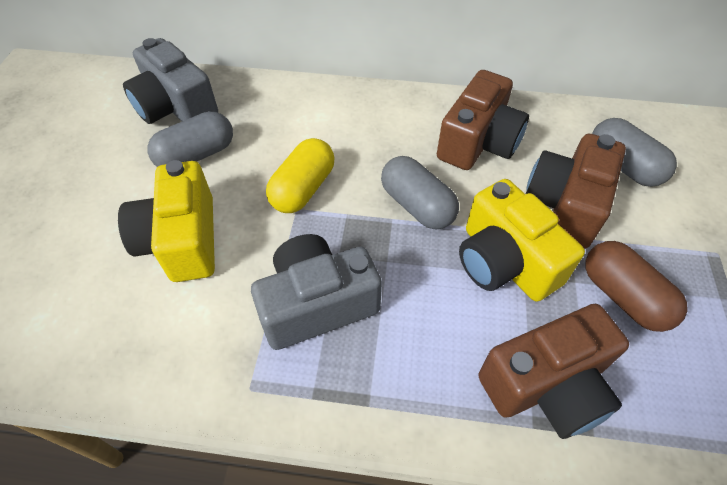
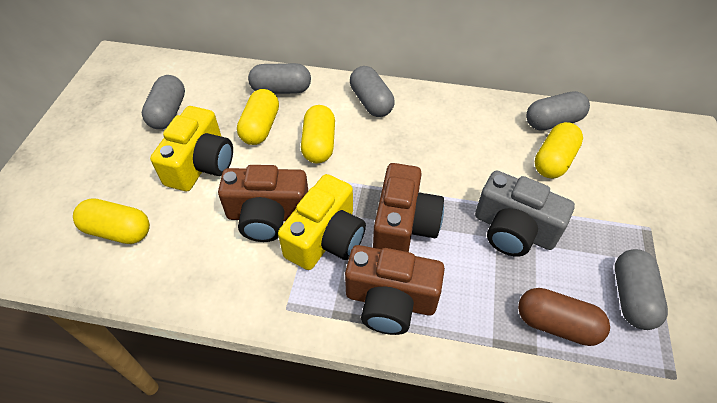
grey camera: [123,38,218,124] [251,234,382,350] = 2 -> [475,171,575,257] = 1
grey capsule: [147,111,233,167] [381,156,459,229] [592,118,677,187] = 3 -> [142,75,185,129] [248,63,311,94] [350,66,395,117] [526,91,590,130] [615,249,668,330] = 5
yellow capsule: [266,138,335,213] = 1 -> [73,198,150,244] [237,89,279,145] [301,105,335,163] [535,122,583,179] = 4

